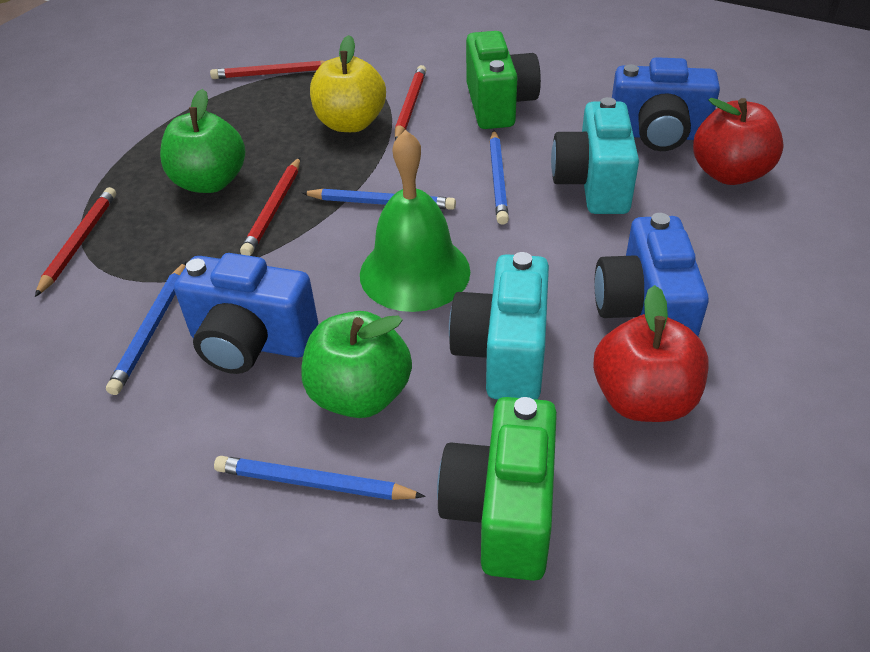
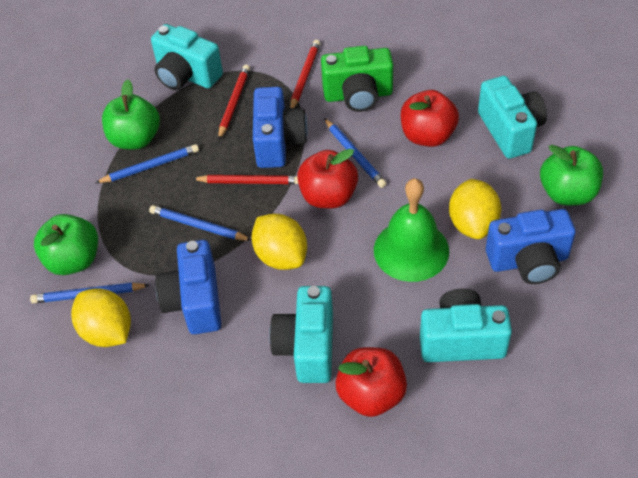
green apple: [160,89,246,193] [302,311,412,418] = 2 -> [34,214,98,275] [102,79,160,150] [540,145,603,205] = 3
green camera: [437,397,557,581] [466,31,541,129] = 2 -> [321,46,393,112] = 1
red apple: [593,285,709,422] [693,98,784,185] = 2 -> [297,149,358,208] [335,347,407,417] [401,90,459,147] = 3
red pencil: [35,187,116,297] [210,61,325,79] [240,157,300,256] [395,65,426,140] = 4 -> [192,175,298,184] [218,65,250,140] [290,40,320,109] = 3
turquoise camera: [449,252,549,400] [551,97,639,214] = 2 -> [151,24,223,90] [269,286,333,383] [420,288,512,362] [478,76,547,159] = 4
yellow apple: [310,35,386,132] = 1 -> none = 0
yellow lemon: none = 0 -> [71,288,131,347] [251,214,307,270] [449,179,501,239] = 3

